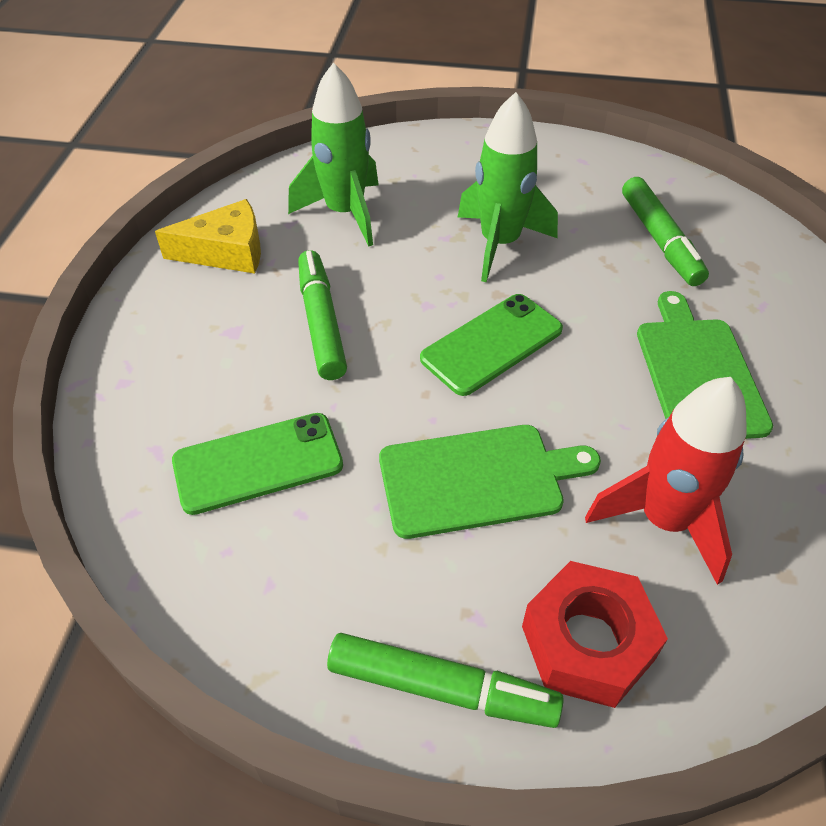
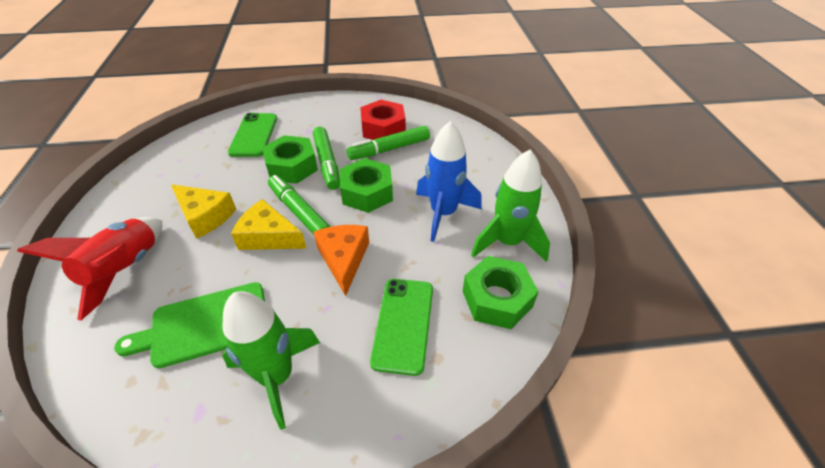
blue rocket: none = 0 -> [416,121,482,242] = 1
green cutting board: [379,425,601,539] [637,291,773,439] = 2 -> [114,282,265,368] = 1
green nut: none = 0 -> [262,135,318,184] [340,158,393,213] [463,256,539,329] = 3
orange cheese: none = 0 -> [314,225,369,296] = 1
yellow cheese: [155,199,261,274] = 1 -> [171,184,236,239] [231,199,307,250] = 2

